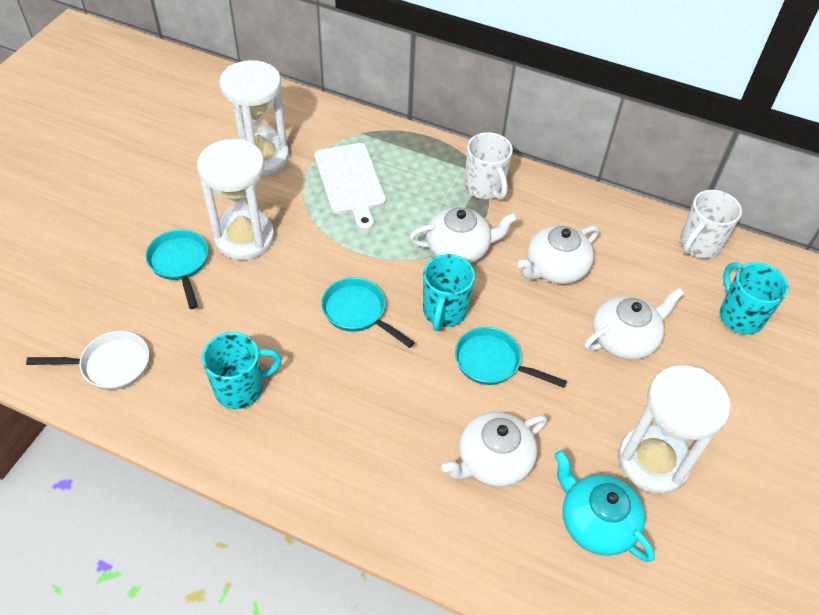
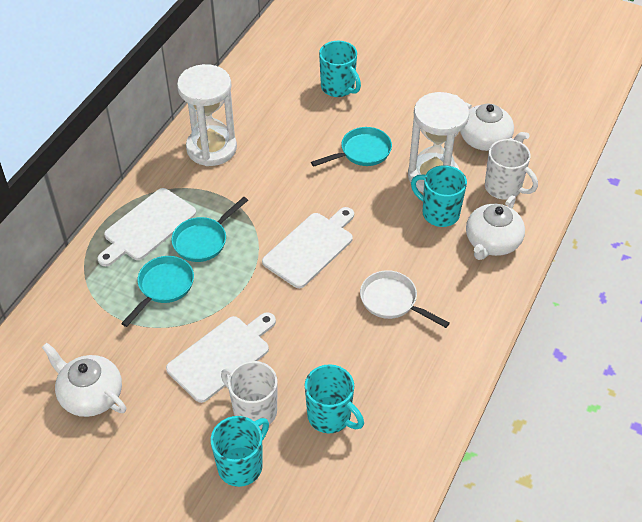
turquoise mug: [202,332,282,409] [423,254,475,331] [720,262,789,335] = 3 -> [211,416,269,487] [305,364,364,433] [319,41,361,97] [411,165,467,227] = 4
turquoise teapot: [554,450,655,562] = 1 -> none = 0
white cutting board: [314,143,386,231] = 1 -> [97,188,196,266] [166,312,276,403] [262,207,354,288] = 3
white hourglass: [197,139,275,260] [219,60,289,176] [618,365,731,494] = 3 -> [177,64,237,166] [408,92,469,193] = 2
white teapot: [409,207,518,263] [441,412,547,487] [518,225,599,284] [584,288,684,360] = 4 -> [42,343,126,417] [460,102,529,151] [466,195,525,260] = 3

